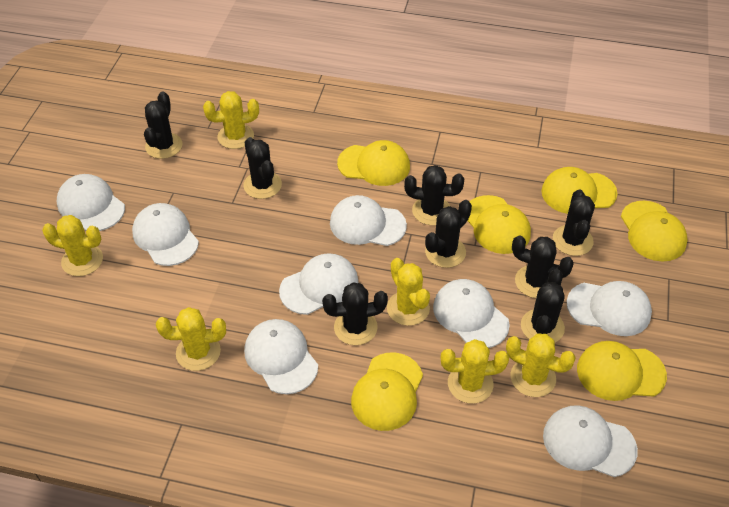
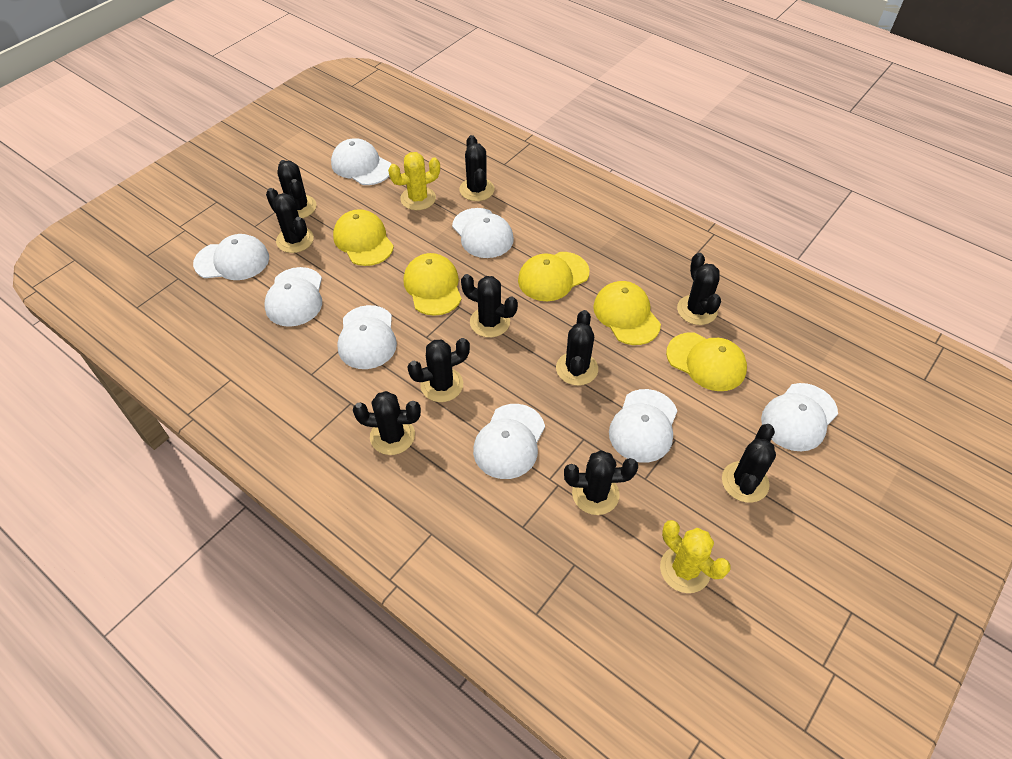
black cactus: [144,91,182,159] [244,137,282,199] [322,282,388,345] [404,165,464,225] [425,200,472,268] [512,235,574,298] [521,269,565,342] [553,189,595,256] = 8 -> [266,188,314,253] [277,160,317,218] [353,391,421,455] [407,338,470,402] [459,135,495,201] [461,274,518,338] [556,310,598,386] [564,450,638,515] [677,253,721,325] [722,424,776,503] = 10
yellow cactus: [42,215,103,276] [156,307,226,371] [203,91,259,149] [387,258,430,326] [440,339,509,404] [506,333,576,397] = 6 -> [388,152,440,210] [660,520,731,593] = 2
yellow cap: [337,140,410,186] [351,352,423,431] [468,195,531,254] [541,167,618,214] [577,341,667,401] [621,201,688,261] = 6 -> [333,209,394,266] [403,253,462,316] [518,252,589,301] [593,281,661,345] [666,332,747,391] = 5

